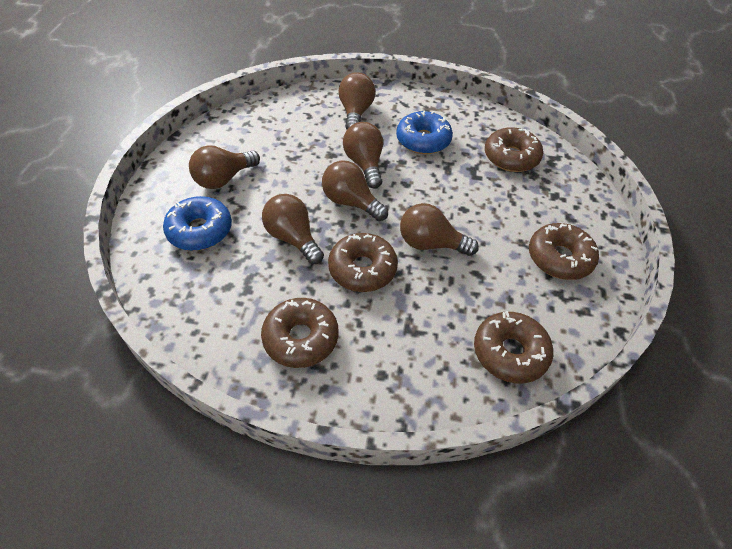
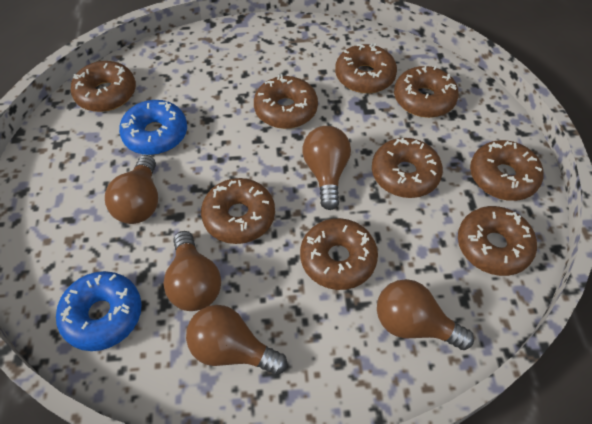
brown donut: [261,298,339,368] [328,233,398,292] [474,311,553,383] [485,127,543,172] [529,223,599,280] = 5 -> [71,61,136,112] [201,178,275,244] [254,74,318,129] [300,218,378,290] [335,43,397,93] [372,138,443,198] [394,66,459,118] [458,206,537,276] [470,140,543,201] = 9
brown light bulb: [189,145,260,189] [262,194,324,264] [322,160,388,221] [338,72,375,130] [343,122,383,189] [400,203,479,256] = 6 -> [105,155,158,224] [164,231,221,311] [186,305,287,375] [302,126,351,210] [377,279,474,350] = 5

